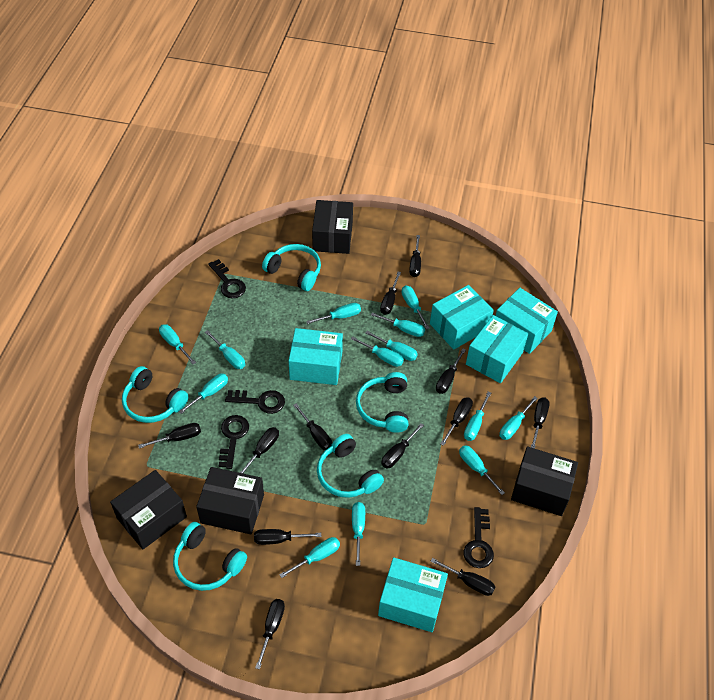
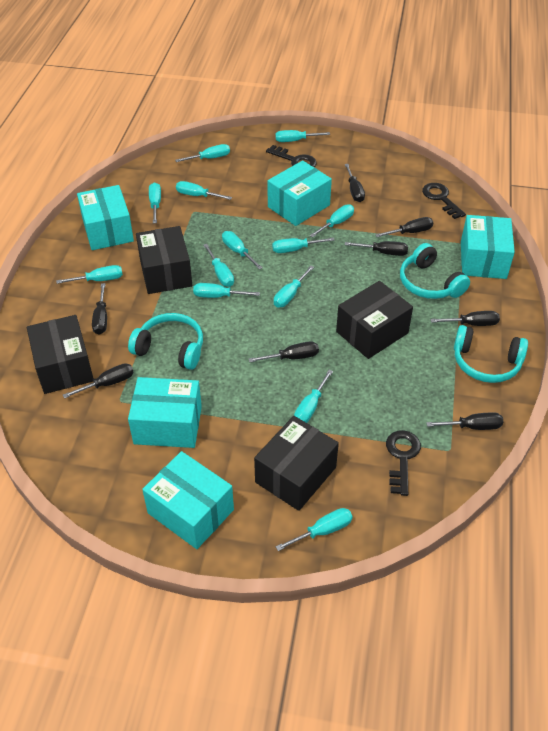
black key: [208,259,246,298] [219,415,249,469] [225,390,285,414] [464,507,494,568] = 4 -> [266,145,317,167] [386,430,421,496] [422,183,466,219] = 3
black screwdriver: [138,423,201,448] [239,427,279,474] [254,529,321,545] [255,599,285,670] [293,403,332,450] [380,272,401,315] [381,423,424,468] [409,235,421,277] [430,558,495,596] [436,349,466,394] [440,397,473,446] [531,397,550,449] = 12 -> [63,363,134,399] [92,283,107,335] [249,341,319,362] [345,164,365,202] [345,241,408,256] [375,217,433,237] [426,412,503,430] [430,311,500,326] = 8
turquoise headphones: [122,366,188,423] [173,522,247,591] [262,244,321,291] [317,434,384,498] [356,372,409,433] = 5 -> [128,313,203,370] [400,243,470,299] [454,325,528,383] = 3

